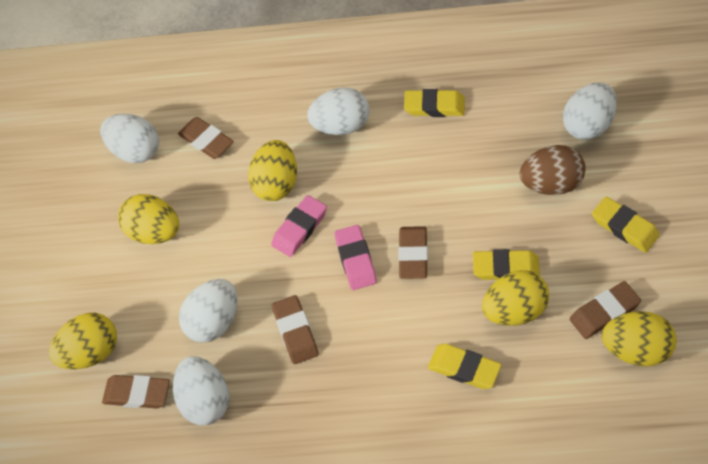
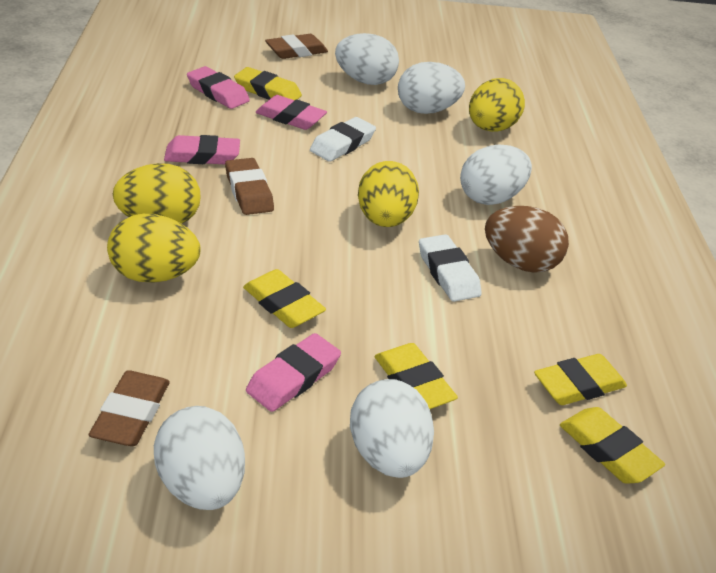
brown eraser: [102,375,170,409] [178,117,234,159] [272,295,319,364] [398,226,428,279] [570,281,641,339] = 5 -> [89,370,170,446] [225,158,274,215] [265,34,328,59] = 3
pink eraser: [271,195,327,257] [334,225,377,290] = 2 -> [164,135,240,165] [187,66,250,109] [246,333,341,412] [256,95,327,130] = 4
white eraser: none = 0 -> [310,117,376,162] [419,234,482,302] = 2
yellow egg: [49,313,117,369] [118,194,179,244] [248,140,297,201] [482,270,549,326] [602,311,676,366] = 5 -> [107,214,200,283] [113,163,200,224] [358,161,419,227] [469,78,525,132] = 4
yellow eraser: [404,89,465,117] [428,344,501,389] [473,249,540,280] [592,197,660,253] = 4 -> [234,67,302,100] [243,269,326,328] [375,343,458,409] [534,354,627,405] [560,407,665,484] = 5

